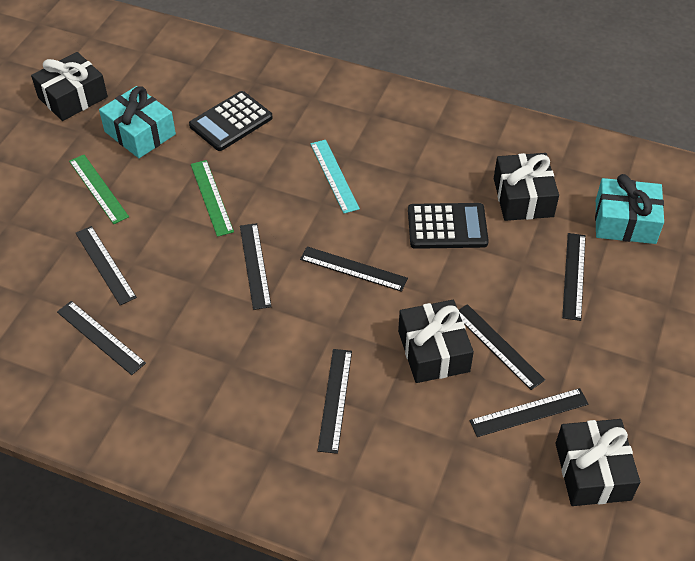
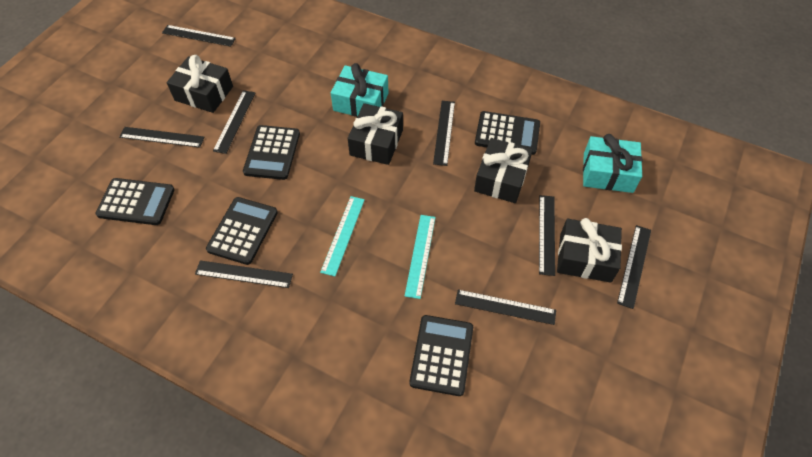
black calculator: [189,91,273,151] [408,203,489,249] = 2 -> [95,178,175,225] [206,197,278,265] [243,125,300,180] [409,315,473,396] [475,111,540,155] = 5
green ruler: [69,155,129,224] [191,160,234,237] = 2 -> none = 0
turquoise ruler: [310,140,360,213] = 1 -> [320,196,365,276] [405,215,436,299] = 2

